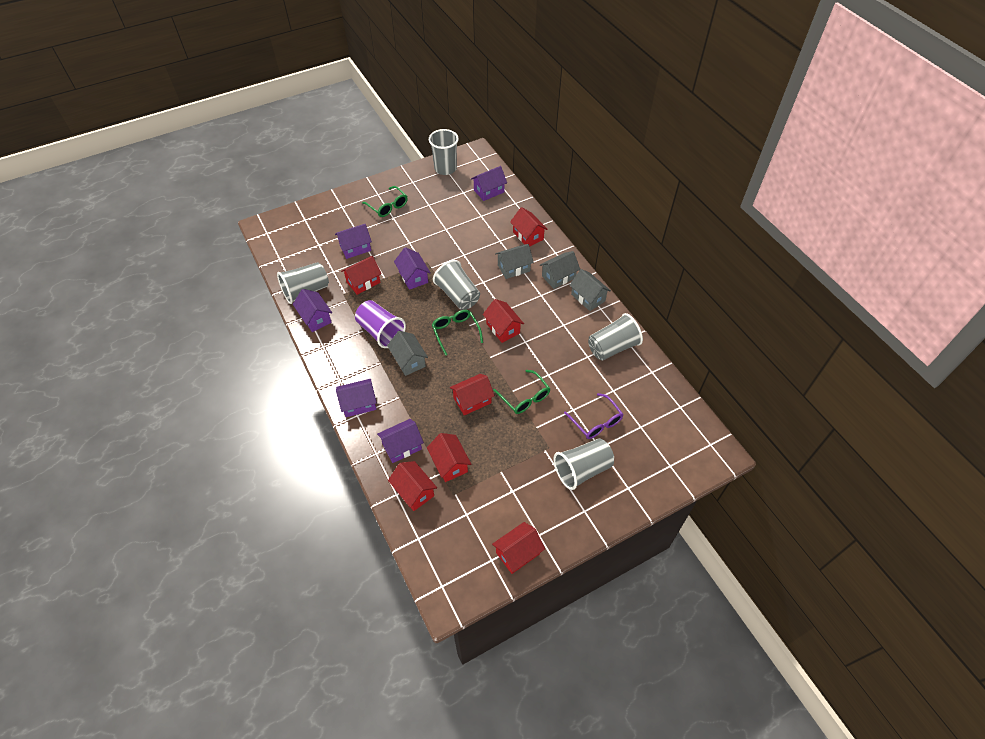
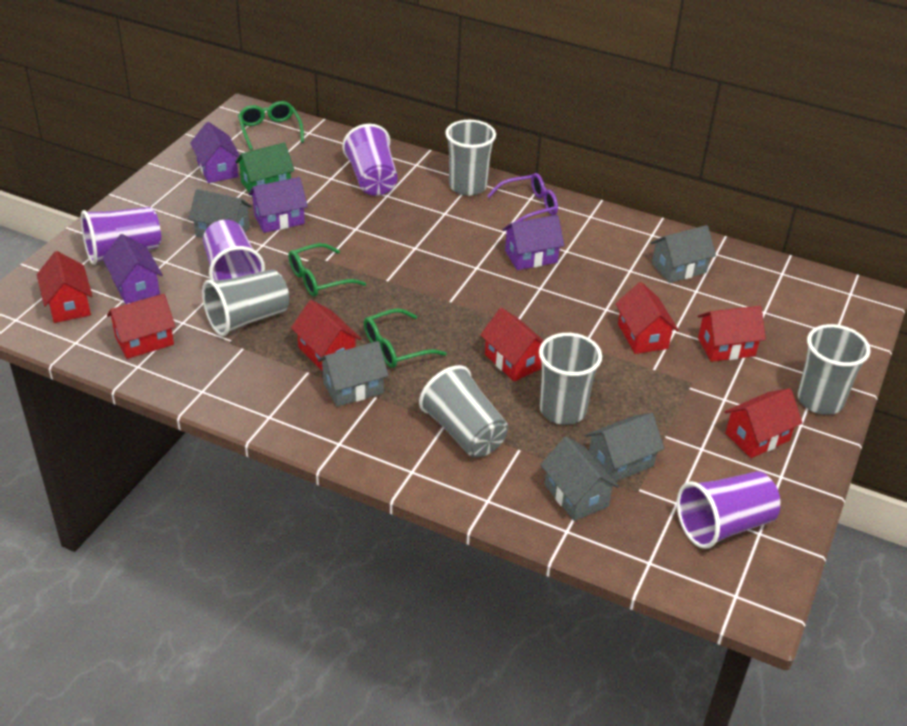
green house: none = 0 -> [235,143,295,196] = 1
grey house: [387,331,428,376] [495,244,534,279] [540,251,580,289] [569,269,611,311] = 4 -> [189,189,252,238] [318,341,389,407] [540,437,619,521] [585,413,664,482] [650,225,716,283] = 5
purple cup: [355,300,406,348] = 1 -> [81,207,161,265] [203,220,265,281] [342,124,398,196] [677,471,780,549] = 4
purple house: [293,289,332,332] [335,224,372,259] [336,379,377,417] [377,419,424,463] [394,247,431,290] [471,166,507,201] = 6 -> [102,234,163,304] [190,122,240,183] [249,177,308,233] [502,215,564,270] = 4

